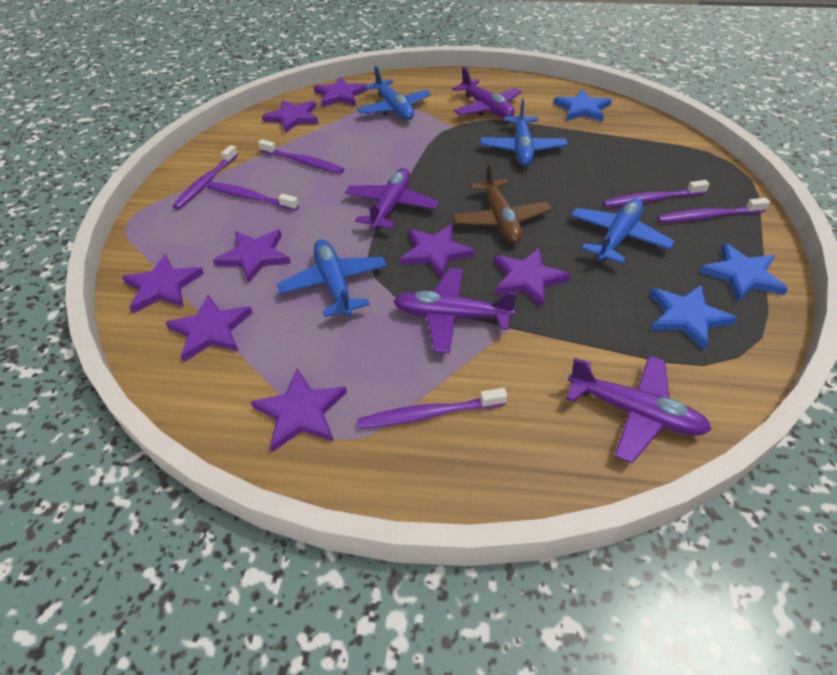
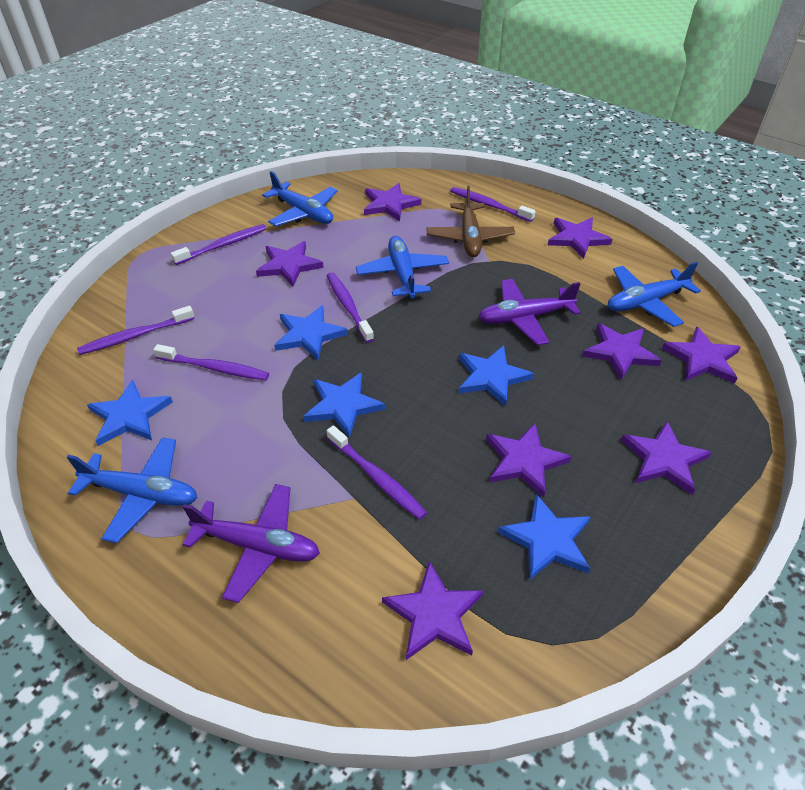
blue star: [553,89,612,122] [650,285,737,351] [699,243,788,302] = 3 -> [87,380,173,446] [274,305,348,360] [303,372,385,438] [458,345,534,407] [498,494,591,580] = 5
purple plane: [345,168,439,230] [394,268,517,353] [452,66,522,118] [566,356,711,463] = 4 -> [182,484,320,603] [478,279,581,345] = 2

